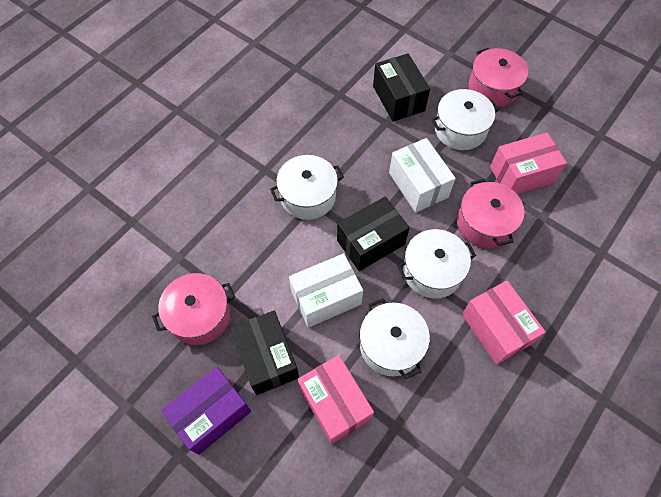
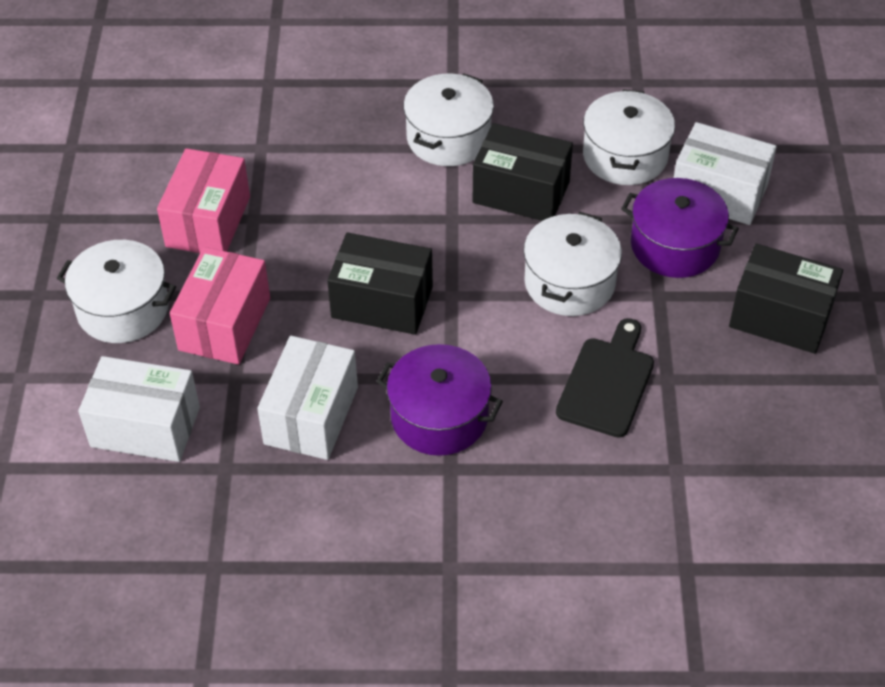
black cutting board: none = 0 -> [556,318,654,437] = 1
pink box: [297,355,374,444] [462,280,546,365] [490,132,567,194] = 3 -> [157,148,250,253] [170,247,270,365] = 2
pink pot: [152,273,235,345] [457,179,524,248] [469,48,528,107] = 3 -> none = 0
purple box: [161,366,251,455] = 1 -> none = 0
purple pot: none = 0 -> [376,344,503,456] [621,178,739,278] = 2
white box: [289,253,363,328] [389,138,456,213] = 2 -> [78,356,200,462] [257,336,358,460] [674,122,777,225] = 3

